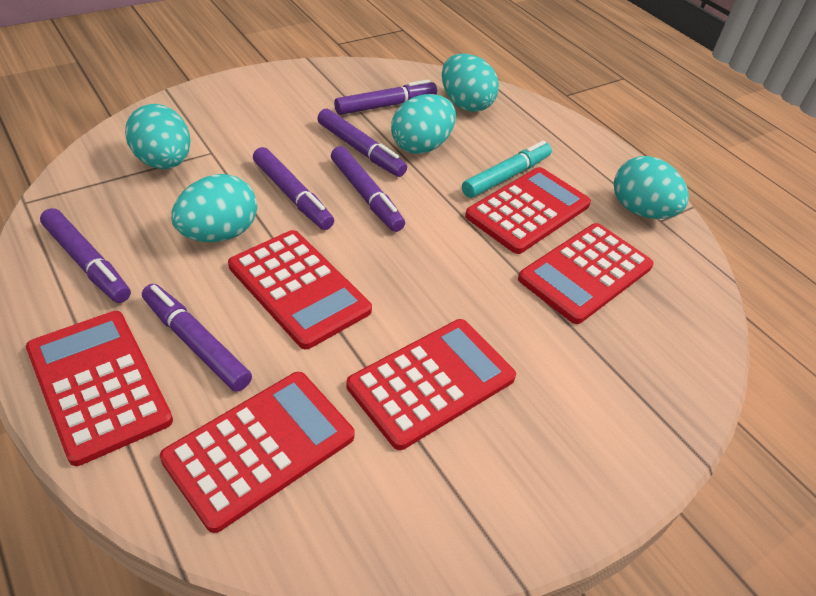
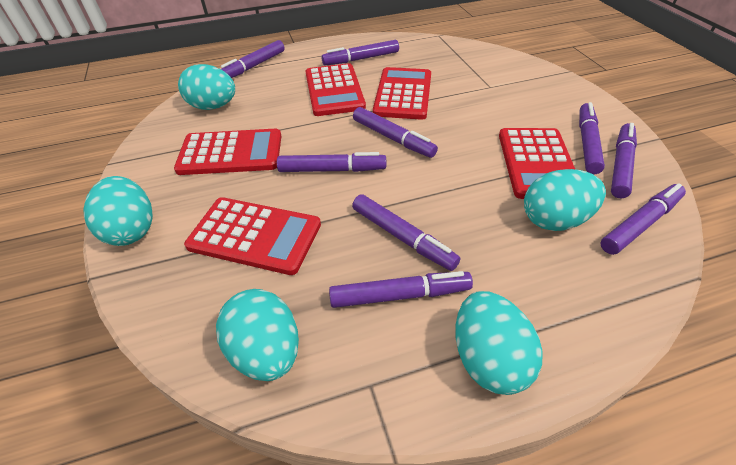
purple marker: [40,208,131,303] [142,284,252,392] [253,147,334,230] [317,109,407,177] [331,146,405,232] [334,79,437,115] = 6 -> [221,40,285,78] [277,152,386,172] [321,40,399,65] [329,271,473,308] [352,194,460,271] [353,107,438,158] [579,102,605,174] [600,183,686,255] [611,123,637,198] = 9
red calculator: [26,311,173,466] [160,372,355,533] [228,230,372,349] [346,319,516,450] [465,167,591,254] [518,223,654,324] = 6 -> [174,129,282,175] [184,197,321,275] [306,63,366,116] [373,67,431,120] [499,128,576,199] = 5
turquoise marker: [462,141,552,198] = 1 -> none = 0

